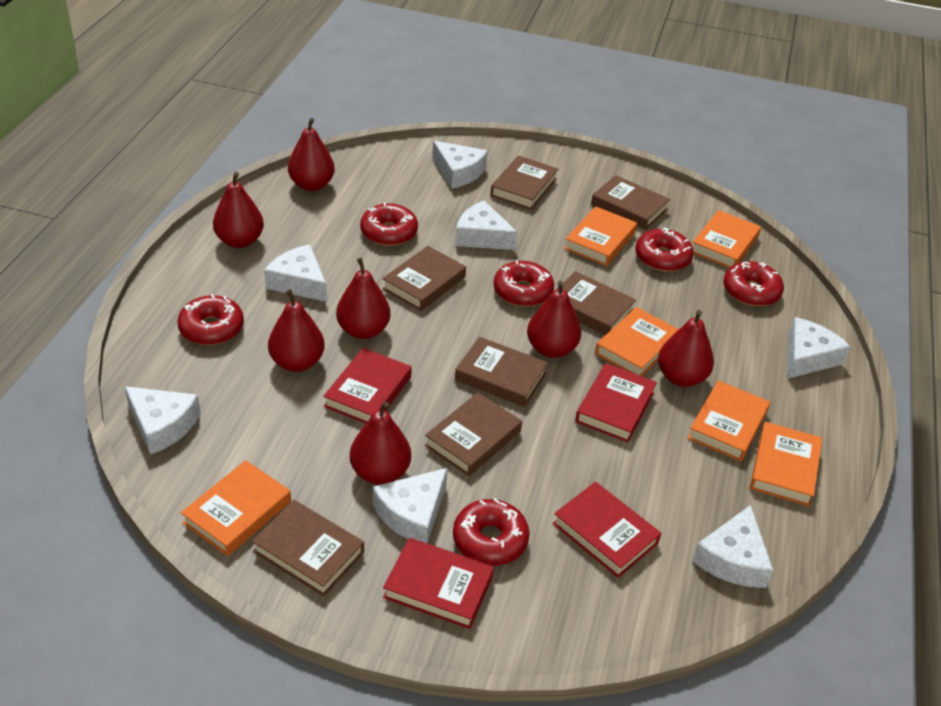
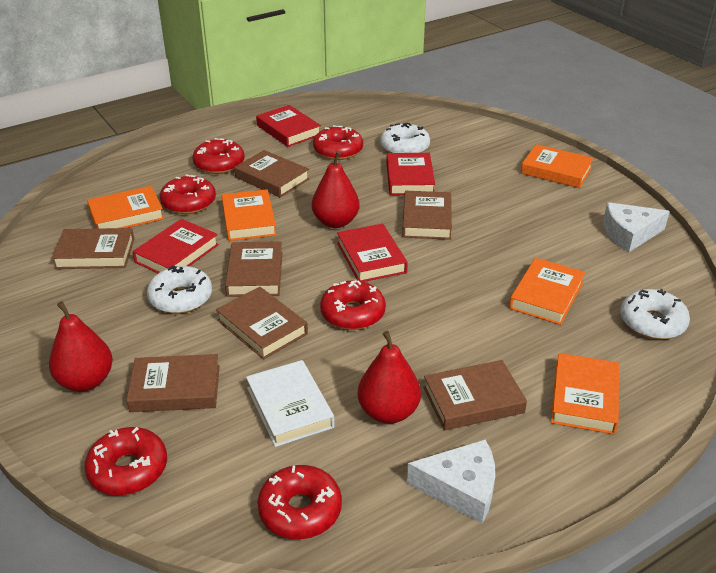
orange book: [181,460,291,556] [564,206,637,266] [595,307,679,376] [688,380,770,461] [693,210,761,268] [750,422,822,506] = 6 -> [87,186,164,229] [222,189,277,241] [509,258,585,325] [521,144,594,188] [551,353,619,434] = 5
red pear: [213,172,264,248] [268,289,325,372] [288,118,335,191] [336,258,390,339] [350,401,411,485] [527,281,581,358] [658,310,714,387] = 7 -> [49,301,113,392] [312,151,360,228] [358,331,421,424] = 3
white book: none = 0 -> [246,360,334,447] = 1
white cheese: [124,386,201,455] [264,244,327,302] [373,468,447,544] [432,141,488,189] [455,200,518,250] [692,505,773,588] [788,317,851,379] = 7 -> [407,440,495,524] [603,202,670,252] = 2
white donut: none = 0 -> [147,266,212,314] [380,123,430,153] [620,289,690,339] = 3

